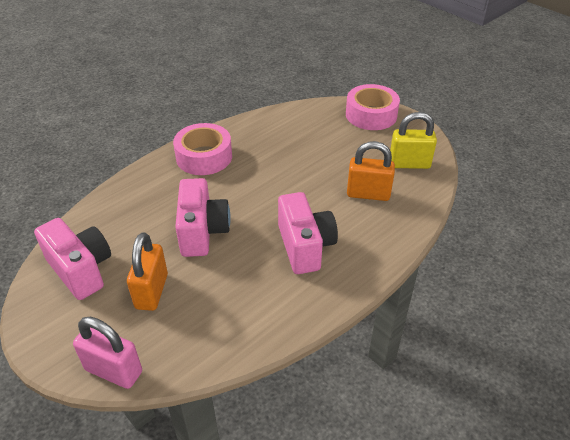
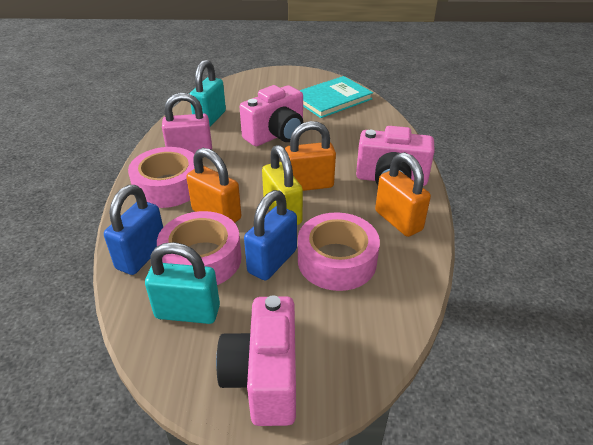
blue padlock: none = 0 -> [104,185,163,275] [244,190,297,280] = 2
orange padlock: [127,232,168,311] [347,141,395,201] = 2 -> [186,148,241,223] [285,121,336,191] [375,152,431,237] = 3
pink tape: [173,123,232,175] [346,84,400,130] = 2 -> [128,147,194,208] [157,211,242,285] [298,212,380,291] = 3
turquoise book: none = 0 -> [299,76,373,118] = 1
turquoise padlock: none = 0 -> [145,242,220,324] [190,60,226,127] = 2

